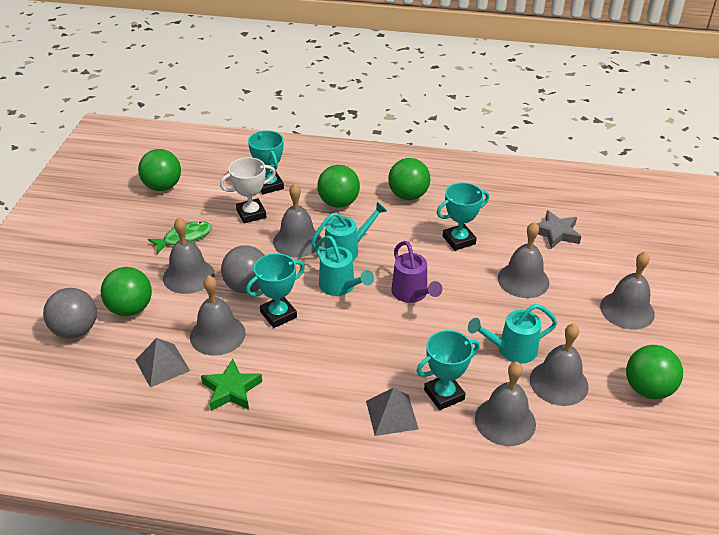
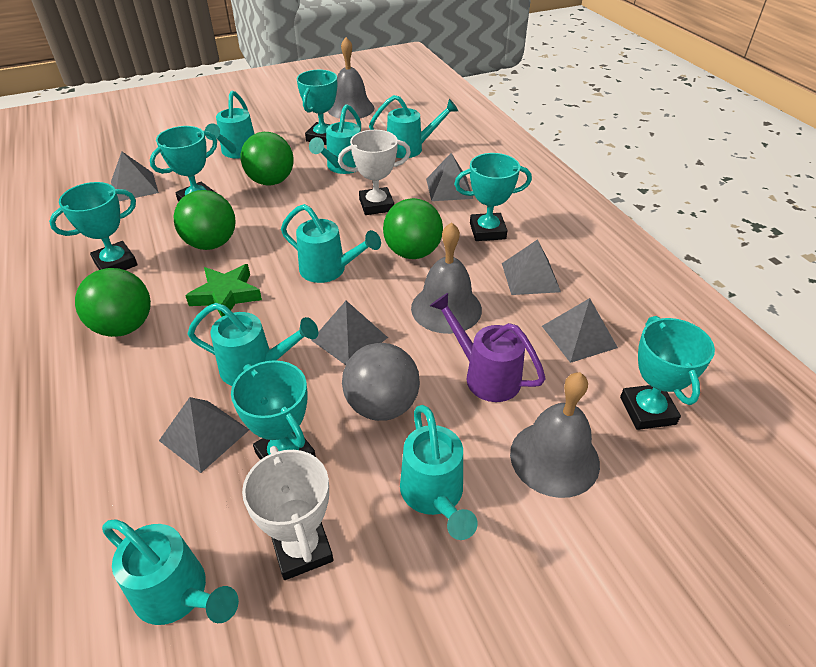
green ball: [101,267,152,316] [138,149,181,191] [317,165,360,208] [388,158,430,200] [626,345,683,399] = 5 -> [75,268,151,337] [173,190,236,250] [241,132,294,185] [383,198,443,259] = 4
green fish: [148,221,212,254] = 1 -> none = 0
grey ball: [43,288,97,339] [221,245,265,293] = 2 -> [342,343,420,421] = 1
grey bell: [163,218,215,294] [190,276,246,356] [273,183,321,257] [475,362,536,446] [498,222,550,298] [530,323,589,406] [600,251,655,330] = 7 -> [328,37,374,120] [411,222,482,334] [510,372,600,498] = 3
grey pyramid: [135,338,190,388] [366,388,419,436] = 2 -> [111,152,159,201] [159,397,249,473] [311,301,388,365] [426,153,473,201] [502,239,561,295] [542,298,618,363] = 6
grey star: [536,210,581,249] = 1 -> none = 0
turquoise trophy: [246,253,305,328] [248,130,284,194] [417,330,480,410] [436,182,489,251] = 4 -> [49,182,138,270] [150,126,217,201] [231,360,316,460] [296,70,337,145] [454,153,532,241] [620,316,715,430] = 6
turquoise watering can: [311,202,387,260] [315,236,374,296] [468,304,557,364] = 3 -> [102,519,239,625] [187,303,318,386] [205,90,254,158] [281,204,381,283] [309,104,361,174] [369,95,458,158] [400,405,477,540] = 7
white trophy: [220,157,276,223] = 1 -> [242,446,333,580] [338,130,411,215] = 2

